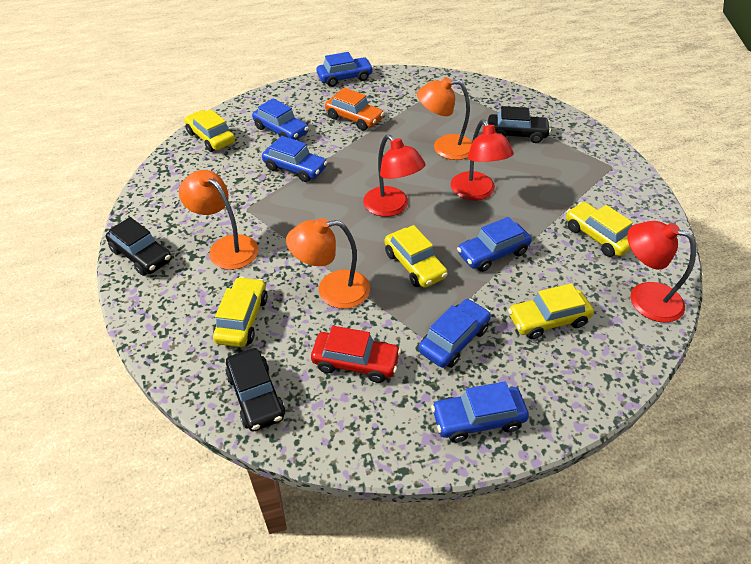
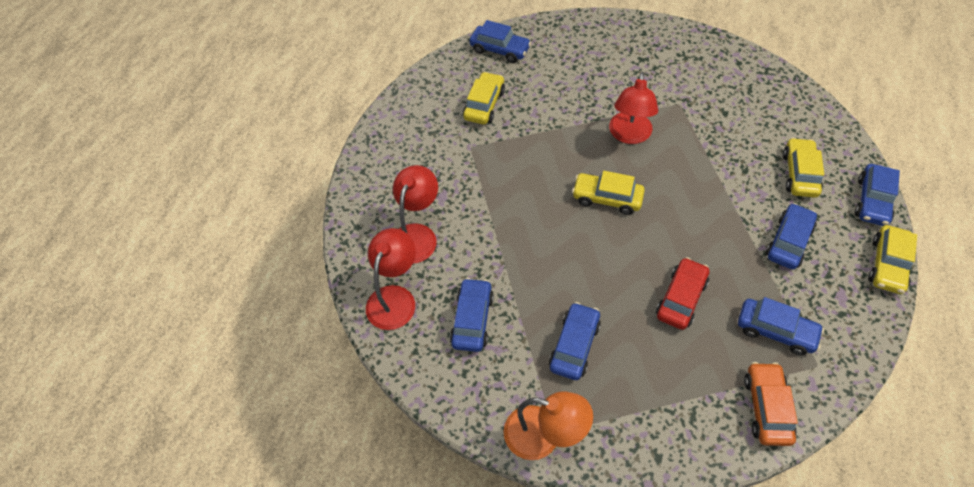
black car: [106,217,172,276] [225,348,285,431] [488,106,551,143] = 3 -> none = 0
orange lamp: [179,170,259,270] [286,218,370,309] [417,77,472,160] = 3 -> [504,392,593,460] = 1
yellow car: [184,109,235,152] [213,277,268,347] [385,225,448,288] [508,283,594,339] [566,202,633,257] = 5 -> [463,72,505,124] [572,171,645,215] [783,138,824,198] [868,225,917,294] = 4

